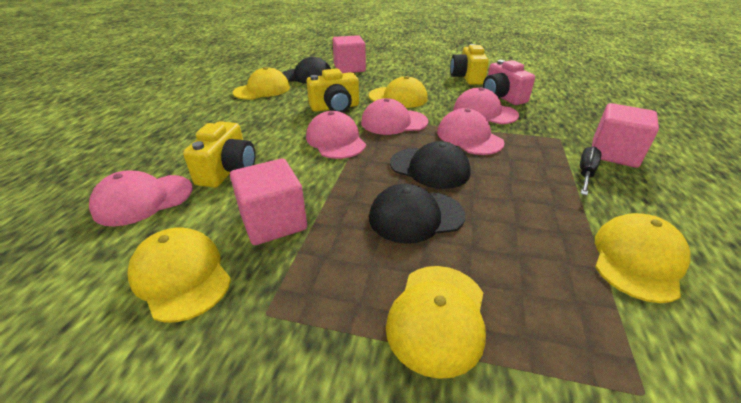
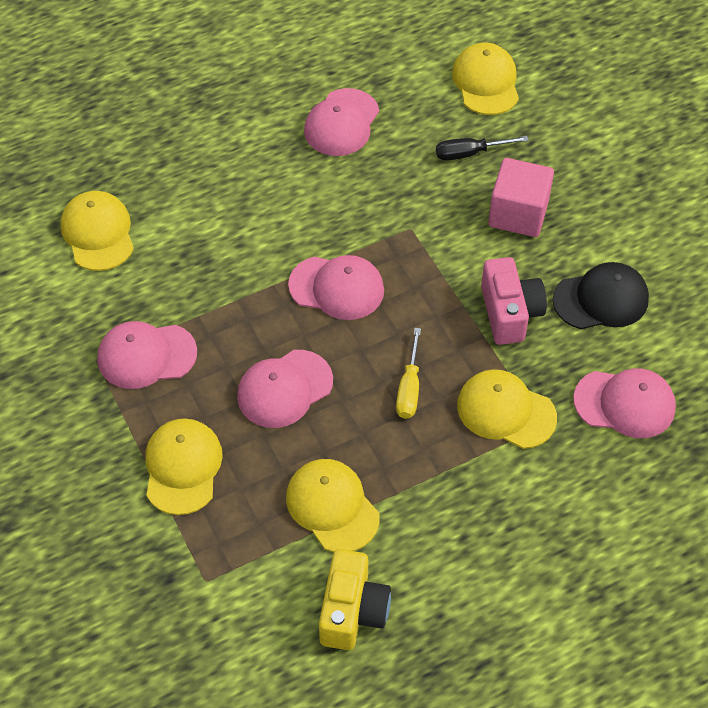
black cap: [282,56,331,84] [369,184,465,244] [390,141,471,189] = 3 -> [553,262,649,329] = 1
pink cube: [230,159,307,245] [333,35,366,73] [592,103,659,168] = 3 -> [488,158,554,237] = 1
yellow camera: [183,121,256,188] [306,68,359,113] [450,44,489,85] = 3 -> [319,549,391,650] = 1
yellow screwdriver: none = 0 -> [396,328,421,419] = 1

